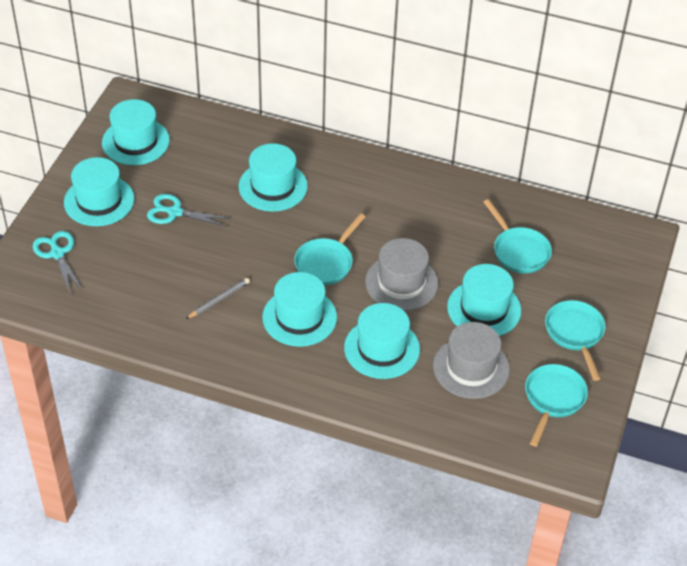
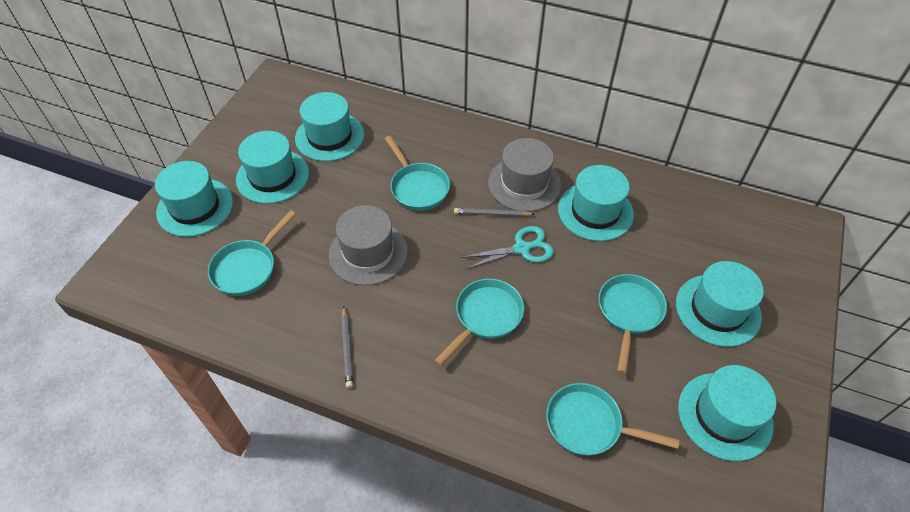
grey pencil: [186,278,250,319] = 1 -> [341,306,353,388] [454,208,535,217] = 2
turquoise pan: [294,213,365,285] [483,199,552,274] [525,364,588,447] [545,300,605,381] = 4 -> [208,210,296,296] [385,136,450,211] [434,278,524,366] [546,383,679,456] [599,274,667,374] = 5
turquoise scissors: [33,231,83,293] [147,194,231,227] = 2 -> [460,226,554,269] = 1

